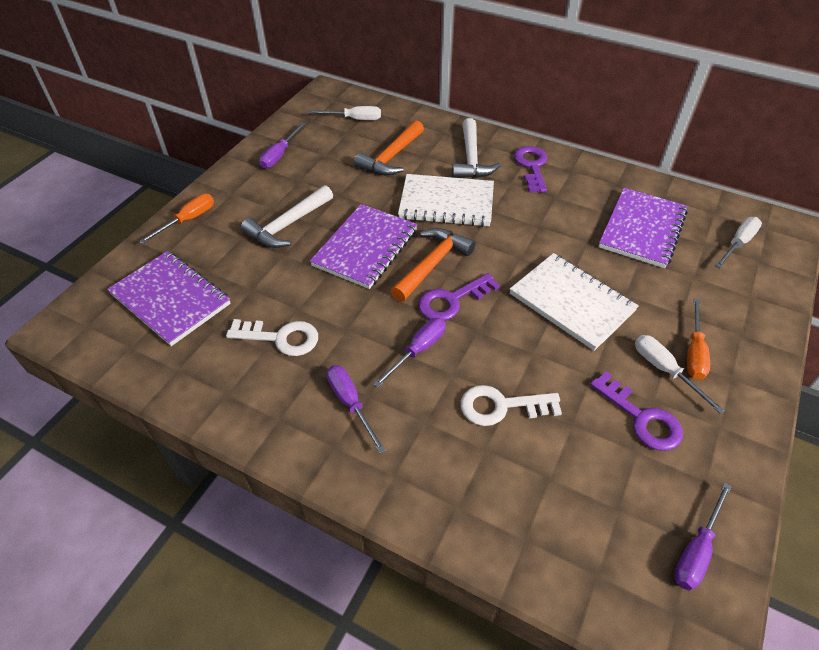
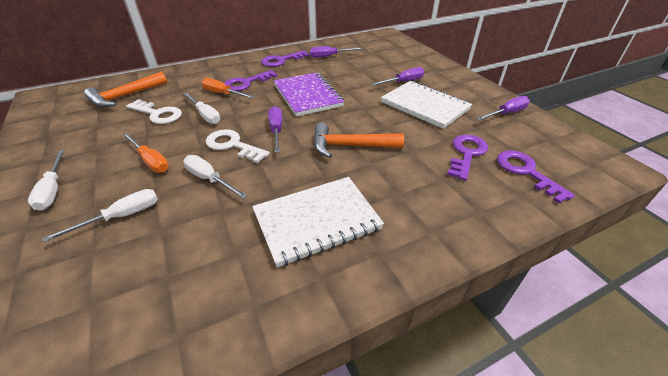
purple key: [418,273,500,321] [514,146,547,192] [590,371,683,451] = 3 -> [224,70,278,91] [261,50,309,67] [447,135,488,181] [497,151,575,203] = 4
purple notebook: [107,251,231,346] [310,204,417,289] [598,188,688,268] = 3 -> [274,72,344,116] = 1
white hammer: [241,185,333,248] [452,118,501,178] = 2 -> none = 0
white screwdriver: [309,106,381,120] [635,335,725,414] [715,217,762,268] = 3 -> [28,150,65,211] [43,189,158,242] [183,155,247,199] [184,93,220,124] = 4

